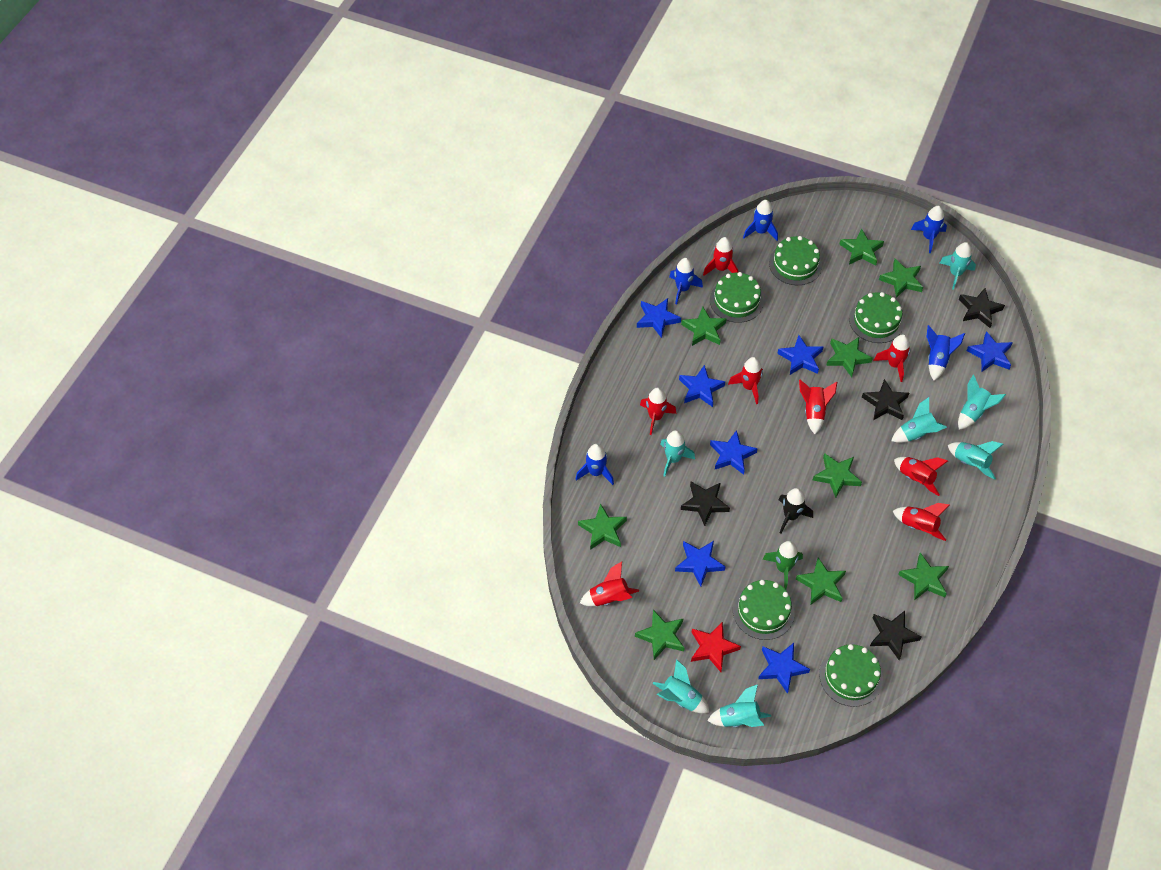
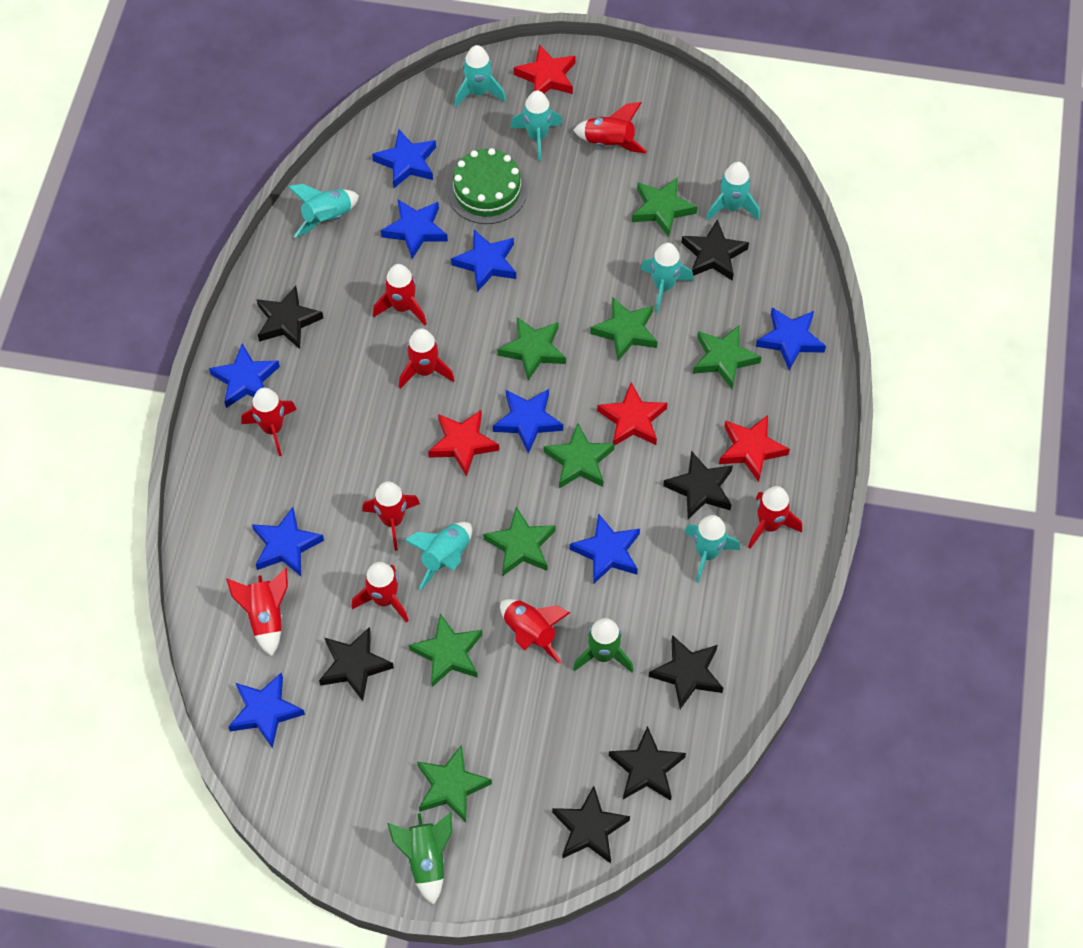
black rocket: [778,488,813,533] = 1 -> none = 0
black star: [681,482,730,526] [862,379,909,420] [870,611,921,660] [959,288,1005,328] = 4 -> [256,286,323,349] [319,627,394,701] [552,786,630,863] [609,726,686,801] [649,635,723,709] [663,451,733,519] [681,219,749,281] = 7
blue rocket: [576,444,614,485] [669,258,703,304] [743,200,778,241] [911,206,947,253] [926,325,965,381] = 5 -> none = 0
blue star: [637,298,681,338] [675,541,726,586] [679,365,725,407] [710,430,758,475] [758,643,810,694] [777,335,823,375] [967,331,1013,372] = 7 -> [209,344,280,408] [228,673,305,748] [252,507,324,576] [372,129,436,188] [381,200,448,259] [451,230,516,292] [493,389,563,454] [570,513,640,584] [756,307,826,370] = 9
green cake: [710,272,764,323] [733,580,795,640] [769,236,822,285] [819,644,883,707] [849,292,904,343] = 5 -> [447,148,527,224] = 1
green rocket: [762,541,803,589] = 1 -> [387,812,452,905] [573,618,634,672] = 2
green star: [578,503,627,550] [635,610,684,660] [681,307,727,346] [796,557,846,604] [813,453,862,498] [826,337,873,377] [839,228,884,266] [879,259,923,298] [898,552,949,600] = 9 -> [409,614,482,687] [417,745,492,823] [483,507,556,576] [498,317,566,381] [544,423,615,489] [590,297,658,361] [632,177,698,237] [693,325,761,389] = 8
red rocket: [580,562,639,606] [640,388,676,435] [703,237,738,276] [728,357,763,404] [799,380,837,434] [874,334,910,382] [893,503,950,541] [894,457,948,496] = 8 -> [226,568,288,656] [241,388,297,456] [351,562,409,623] [362,481,420,551] [373,264,427,325] [399,328,454,389] [500,599,571,664] [573,102,647,153] [748,486,802,549] = 9
red star: [691,621,741,672] = 1 -> [428,410,499,477] [514,44,576,94] [597,382,668,445] [719,415,790,482] = 4

